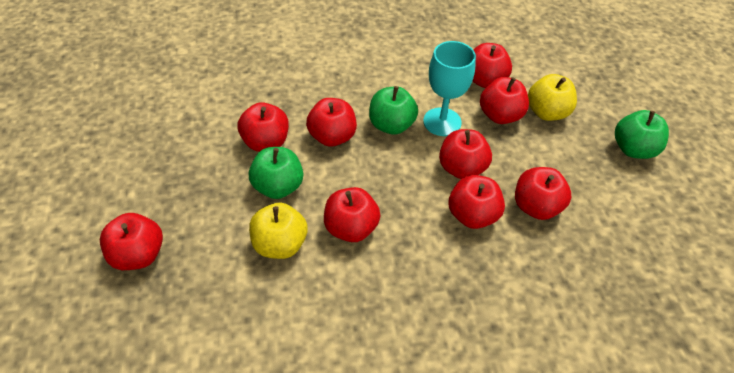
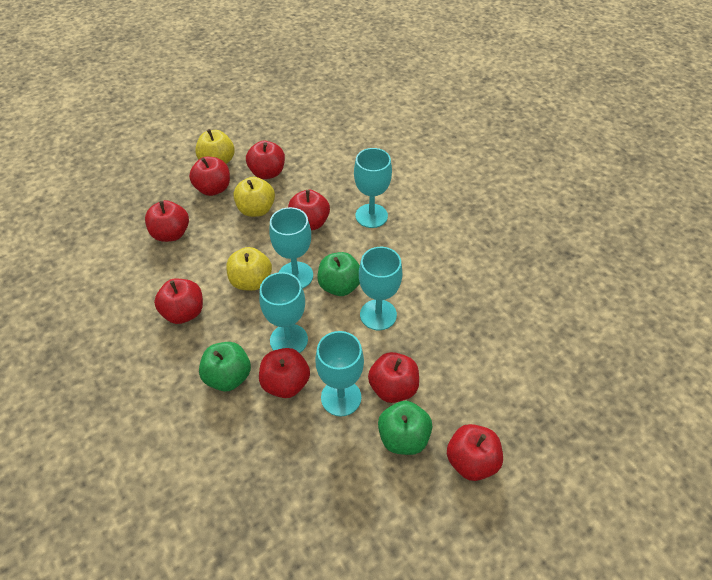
red apple: [100,213,163,270] [238,102,289,152] [306,98,357,147] [324,187,380,242] [439,129,492,179] [449,175,505,229] [473,43,512,88] [480,77,529,124] [515,167,572,220] = 9 -> [145,200,189,242] [154,279,203,324] [189,156,230,196] [246,141,285,179] [259,348,310,398] [288,189,330,230] [368,352,419,403] [447,424,503,481] = 8
turquoise goblet: [423,41,476,136] = 1 -> [260,272,308,353] [269,207,313,288] [315,331,364,416] [354,148,392,228] [359,247,402,330] = 5
yellow apple: [249,203,308,259] [528,74,577,121] = 2 -> [195,129,235,164] [226,247,272,291] [233,177,275,217] = 3

